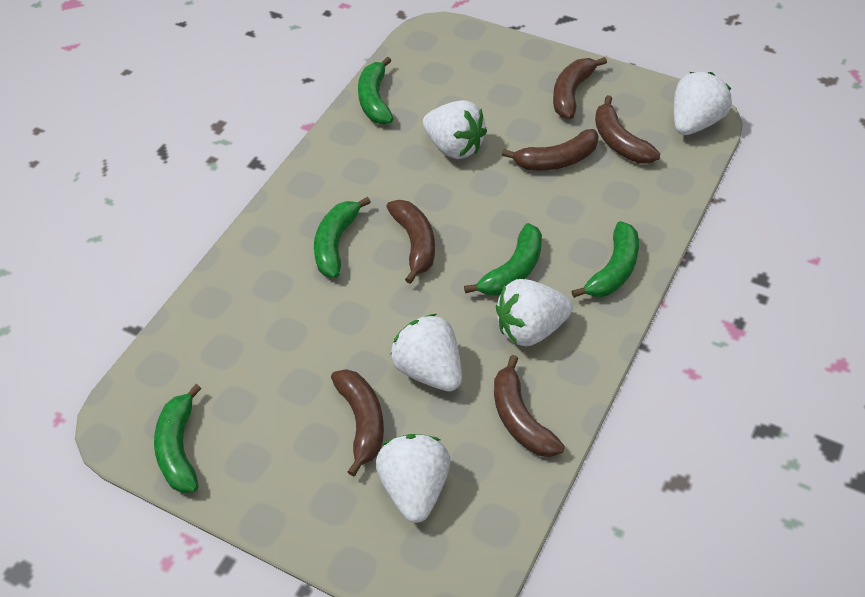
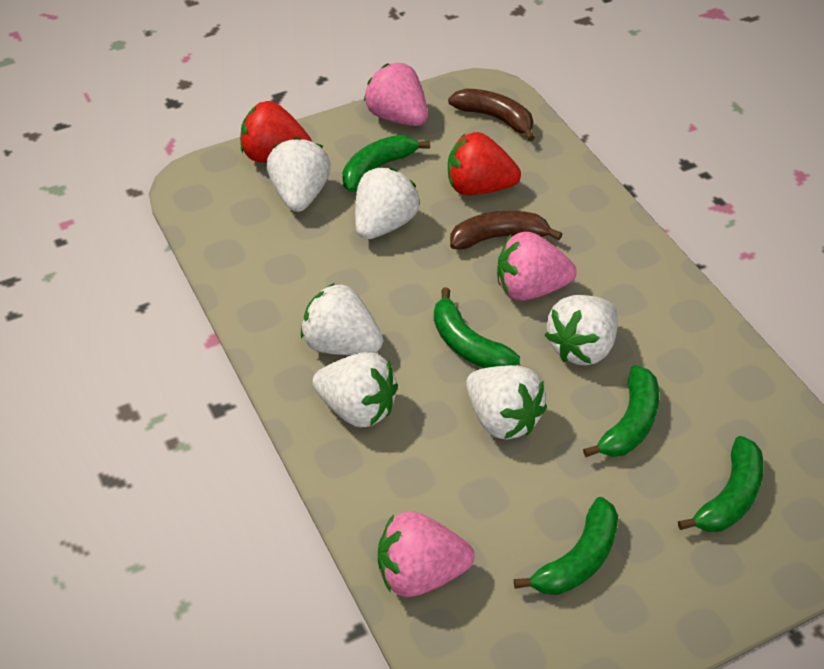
brown banana: [331,369,384,477] [386,200,435,284] [494,355,565,457] [502,129,599,171] [553,57,607,119] [595,95,660,164] = 6 -> [448,89,535,141] [450,211,562,250] = 2
pink strawberry: none = 0 -> [364,63,428,126] [378,511,475,597] [497,232,577,301] = 3
red strawberry: none = 0 -> [240,101,312,163] [448,132,521,195] = 2
white strawberry: [376,434,450,523] [391,314,462,391] [423,100,487,159] [496,279,573,347] [674,72,732,135] = 5 -> [267,137,331,212] [301,283,383,355] [312,352,398,428] [355,168,420,239] [466,365,547,440] [545,295,618,365] = 6

